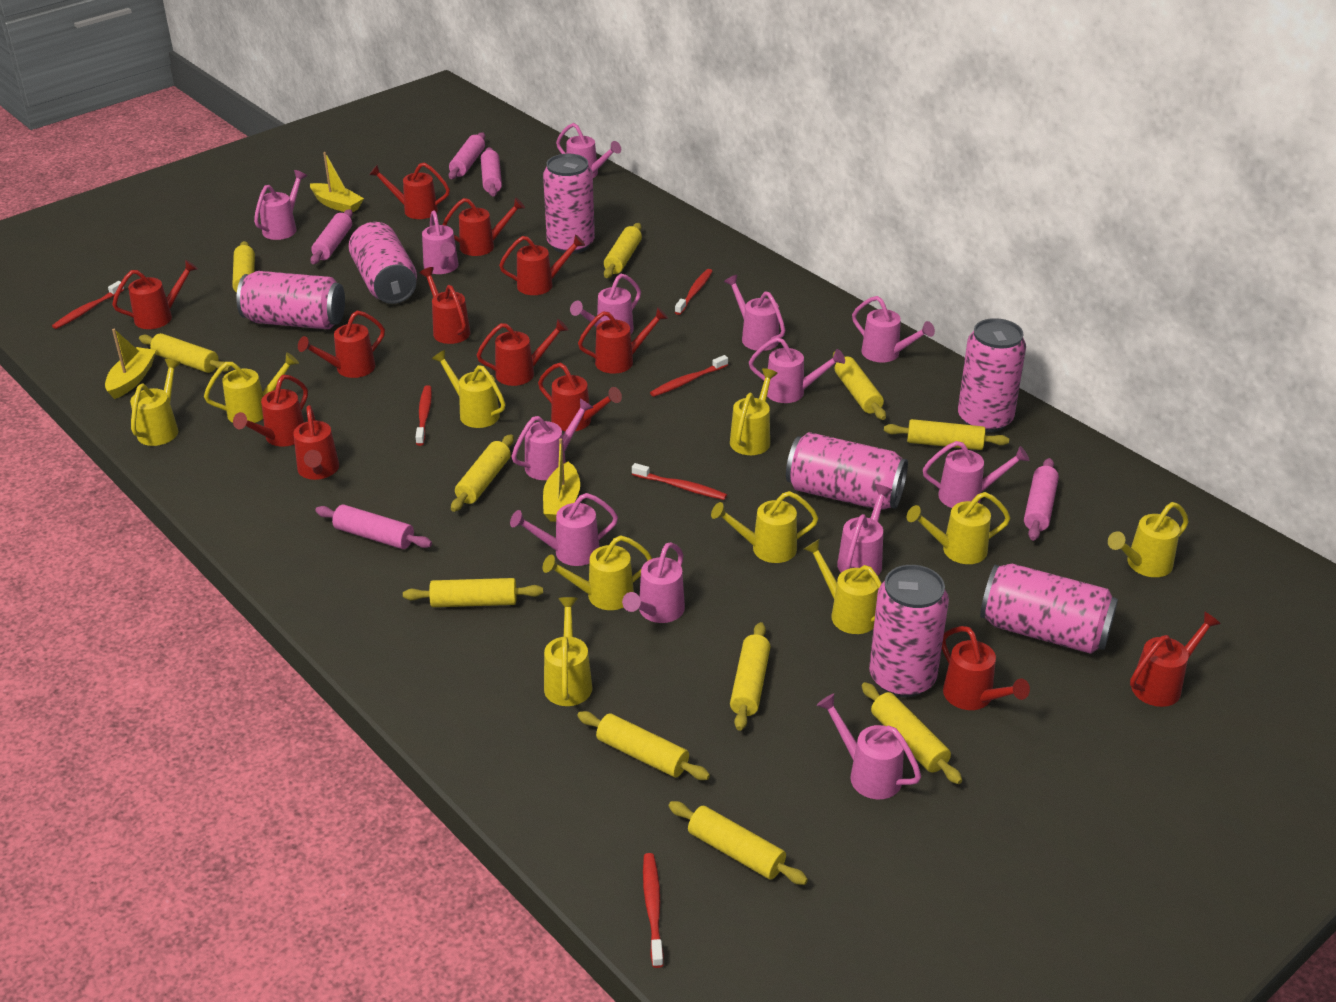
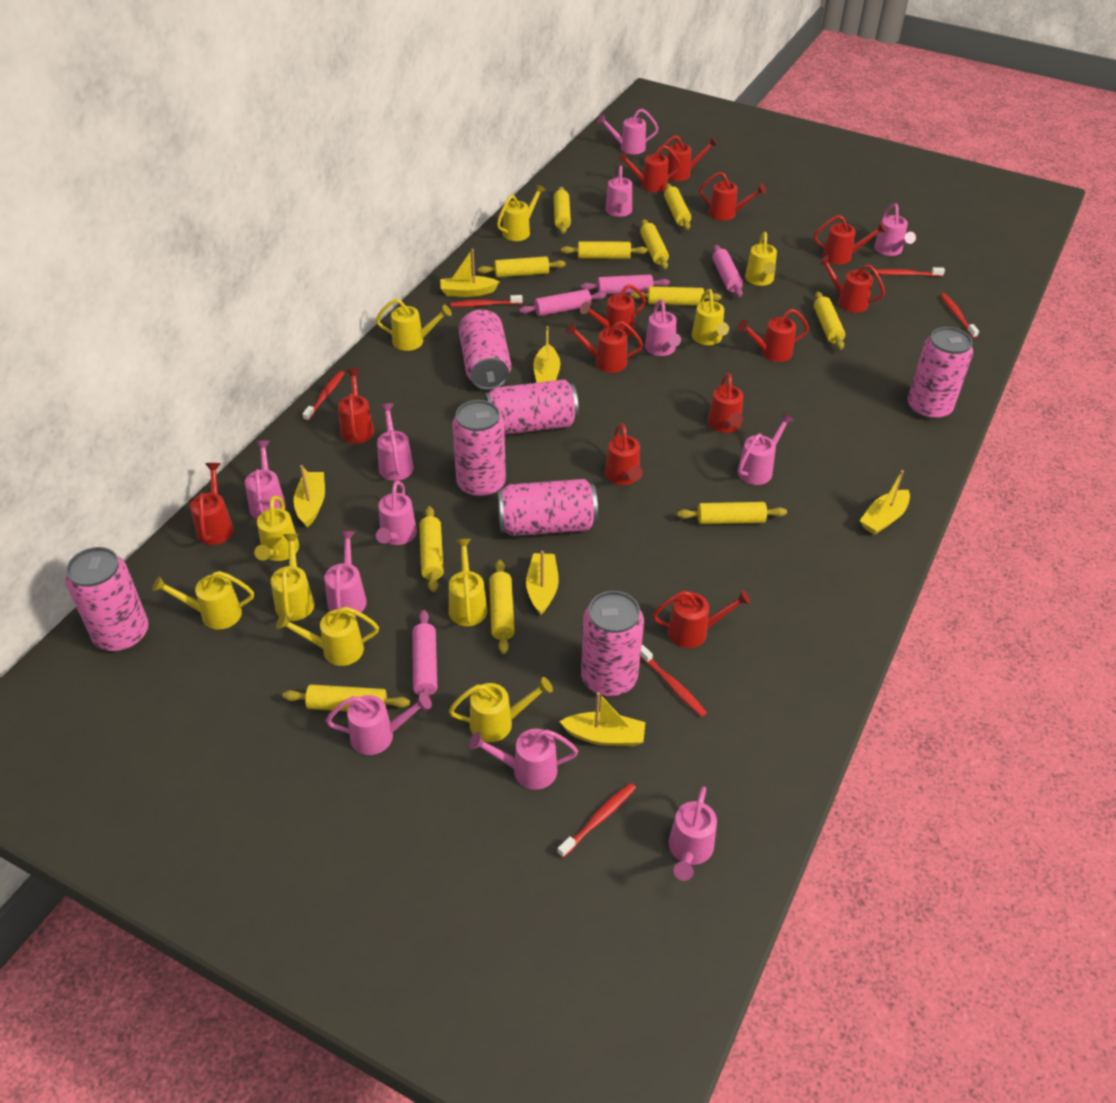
pink rolling pin: [310,209,353,264] [315,505,432,549] [448,132,485,179] [481,147,502,196] [1024,458,1059,541] = 5 -> [412,610,437,712] [519,289,606,316] [581,274,670,294] [712,245,743,297] = 4
pink watering can: [254,170,307,240] [422,210,459,274] [510,493,618,566] [512,398,594,480] [556,123,621,178] [570,274,641,334] [622,542,685,623] [724,275,785,351] [749,337,845,403] [817,694,921,799] [837,484,892,575] [852,296,935,363] [923,441,1029,508] = 13 -> [245,440,286,519] [324,531,367,616] [326,693,432,755] [376,481,417,545] [377,403,414,481] [469,729,578,790] [597,109,658,154] [605,165,632,217] [645,299,681,356] [669,786,717,881] [738,413,794,485] [874,203,916,256] = 12
yellow boat: [105,329,156,399] [310,152,364,212] [543,438,580,522] = 3 -> [294,465,325,527] [440,248,500,297] [526,551,559,615] [533,326,560,383] [559,692,646,746] [860,470,910,535] = 6

